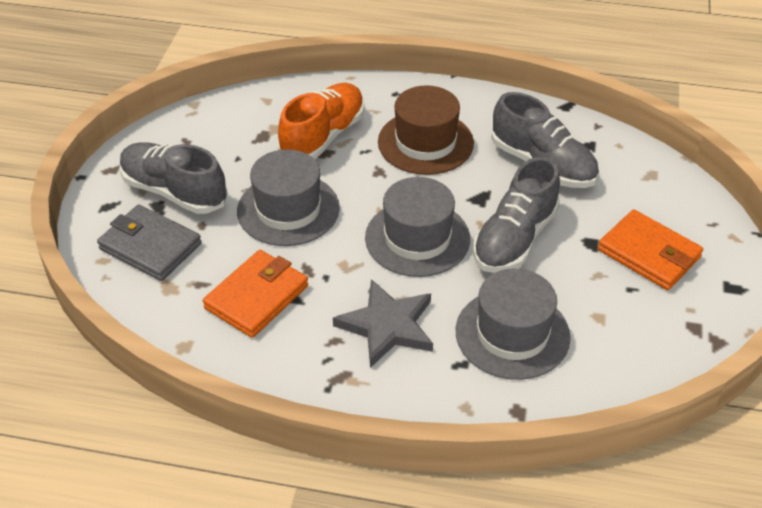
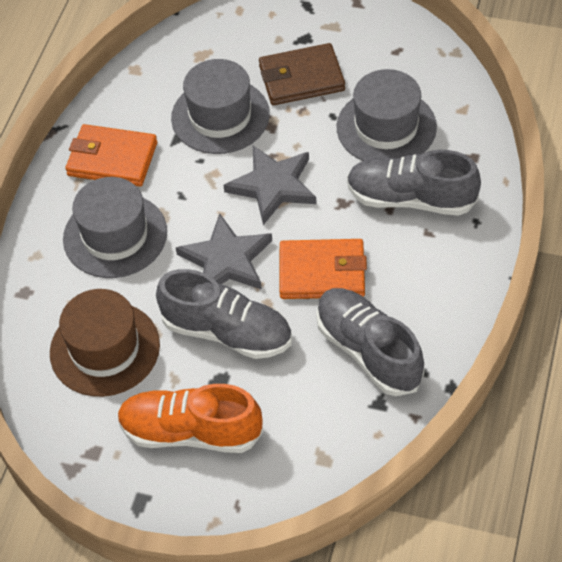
brown wallet: none = 0 -> [259,43,345,105] = 1
grey star: [333,279,433,368] = 1 -> [176,213,272,290] [223,146,317,225] = 2
grey wallet: [97,204,202,281] = 1 -> none = 0

